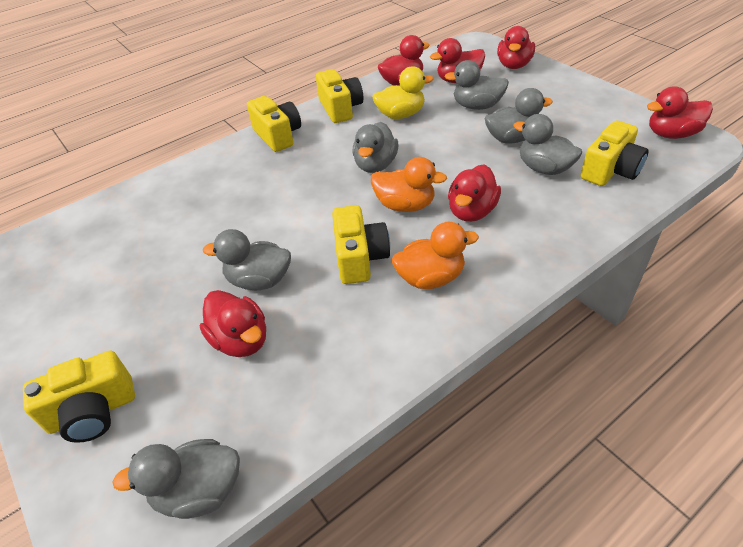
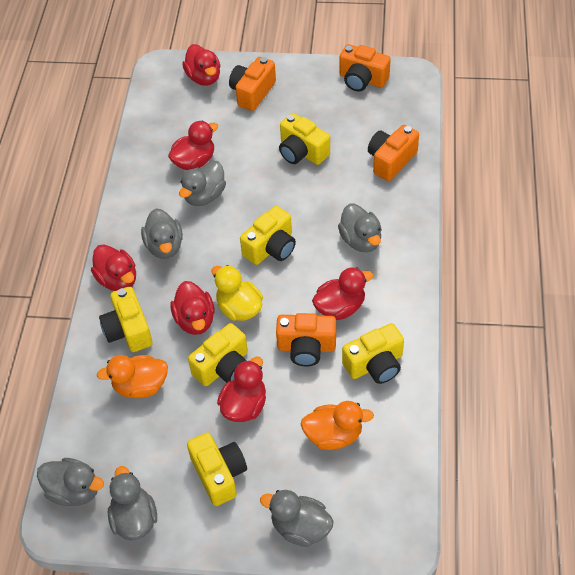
orange camera: none = 0 -> [229,57,276,111] [276,313,336,367] [339,44,391,91] [368,125,419,181] = 4
yellow camera: [23,351,135,443] [247,96,301,152] [316,69,363,123] [332,205,390,284] [581,121,649,186] = 5 -> [99,286,153,352] [187,432,247,506] [188,323,248,386] [240,206,296,265] [279,113,330,165] [342,323,404,384] = 6

